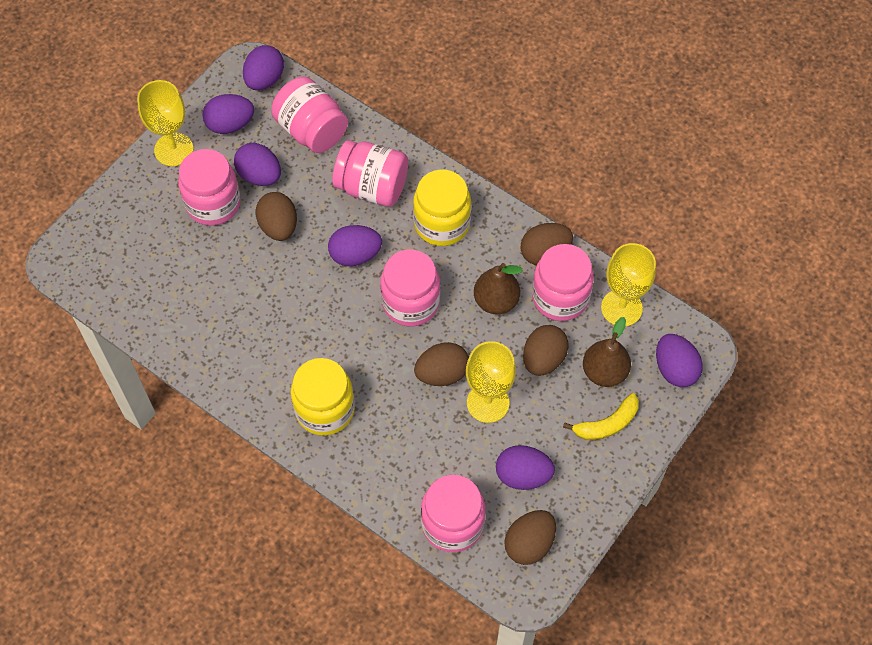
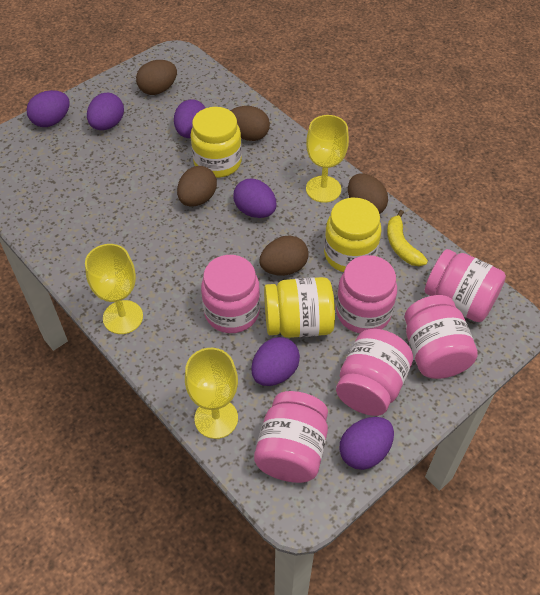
brown pear: [474,263,523,314] [583,317,631,387] = 2 -> none = 0
yellow jar: [291,358,355,436] [413,169,471,246] = 2 -> [190,107,242,178] [264,277,335,338] [324,198,381,272] = 3

